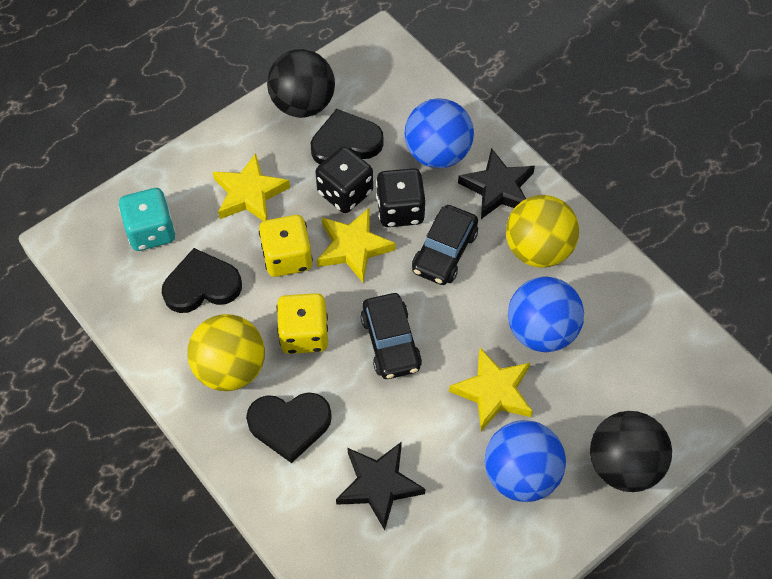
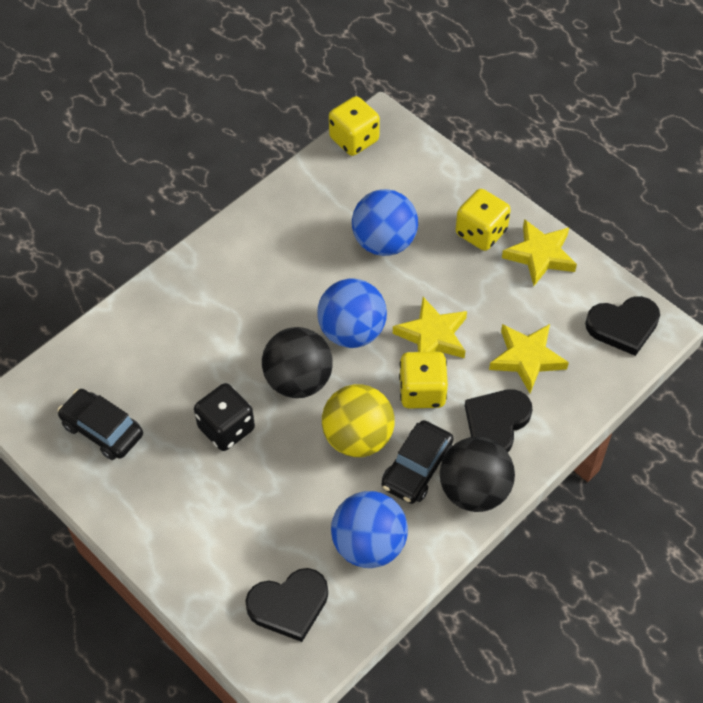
black dice: [315,147,373,213] [376,168,426,227] = 2 -> [194,383,255,451] = 1
black star: [336,442,425,530] [458,148,535,219] = 2 -> none = 0
turquoise dice: [118,188,175,251] = 1 -> none = 0
yellow ball: [187,314,265,391] [506,195,579,268] = 2 -> [322,384,395,457] = 1
yellow dice: [259,215,313,277] [277,293,328,354] = 2 -> [329,96,380,156] [399,352,448,409] [456,189,511,251] = 3

